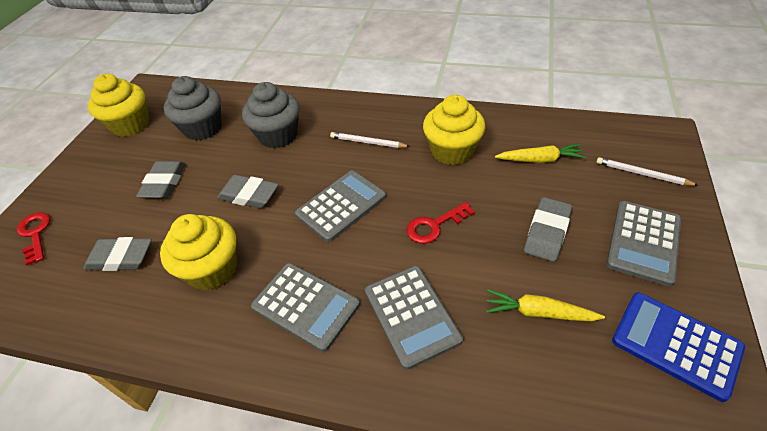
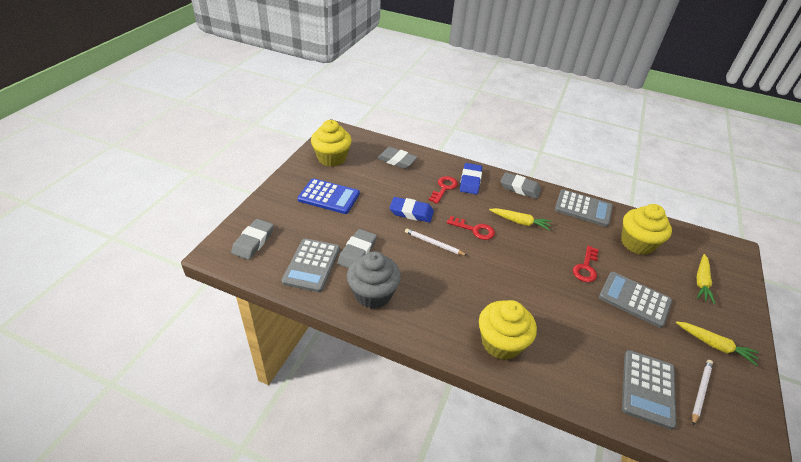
blue eraser: none = 0 -> [389,197,434,222] [460,163,482,194] = 2
grey cupcake: [163,76,222,141] [242,82,300,148] = 2 -> [347,251,401,309] = 1
red key: [17,212,50,265] [407,202,475,244] = 2 -> [429,176,458,204] [447,216,495,240] [573,246,599,282] = 3
yellow carrot: [486,289,605,321] [495,144,586,163] = 2 -> [489,208,552,231] [676,321,759,366] [697,254,715,304] = 3

